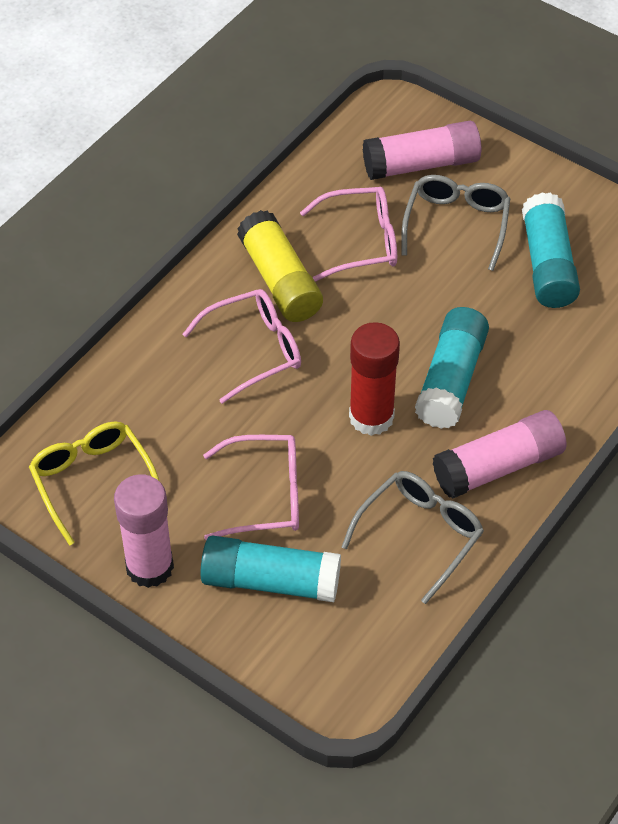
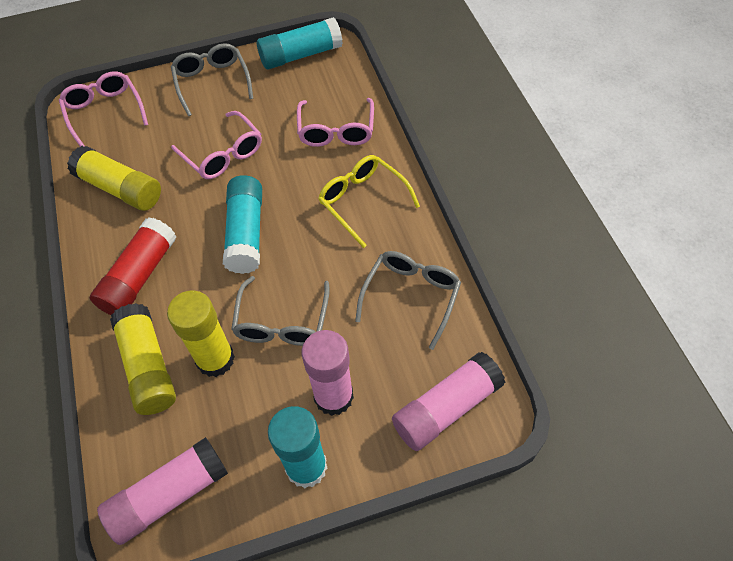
grey glasses: [342,471,484,604] [401,175,510,271] = 2 -> [171,43,253,116] [231,276,330,346] [355,251,461,350] = 3
yellow glue stick: [237,210,323,322] = 1 -> [67,146,161,211] [110,303,176,415] [167,291,235,377] = 3

